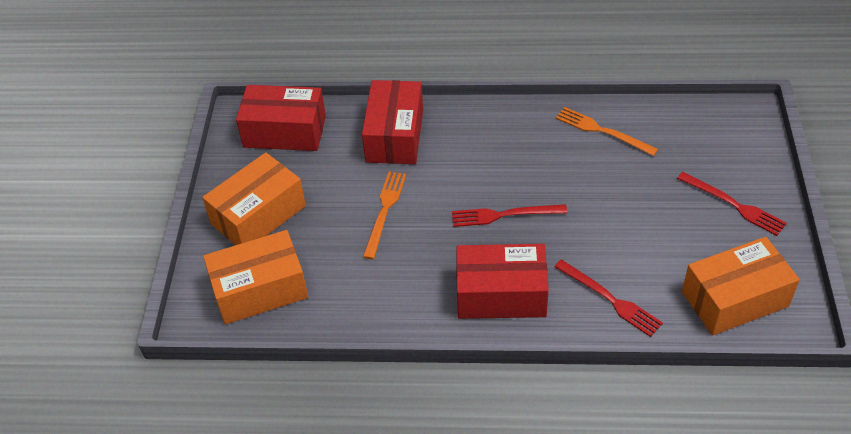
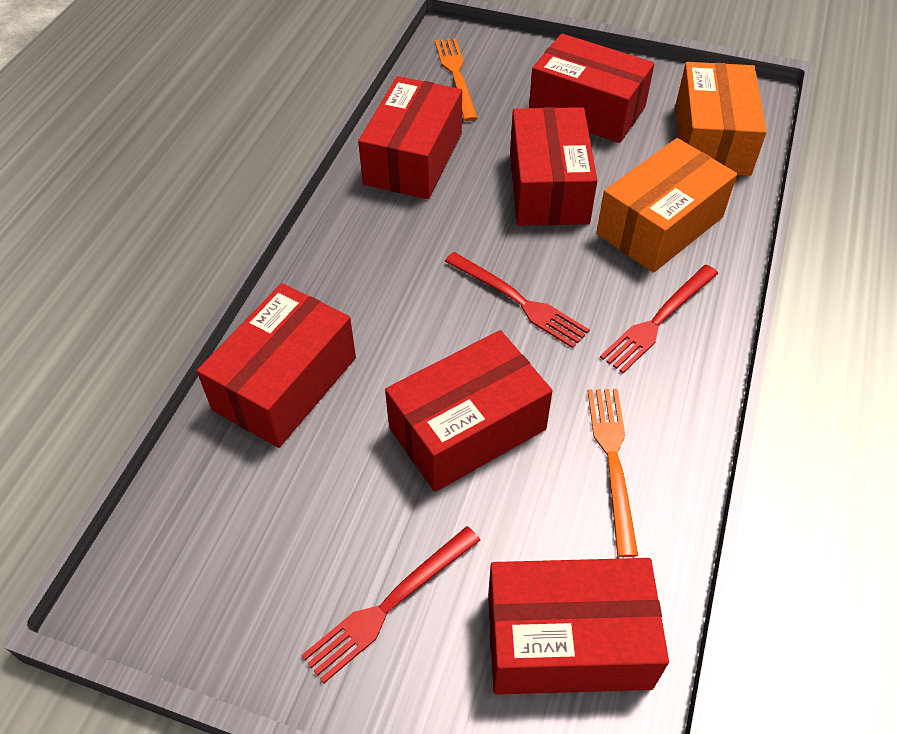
orange box: [202,152,306,245] [203,230,308,324] [682,237,800,336] = 3 -> [596,138,737,273] [675,62,767,176] = 2
red box: [236,85,326,151] [362,80,423,164] [456,244,549,319] = 3 -> [197,283,356,448] [358,76,462,199] [385,330,553,492] [488,558,669,695] [510,107,598,226] [529,33,655,143] = 6

